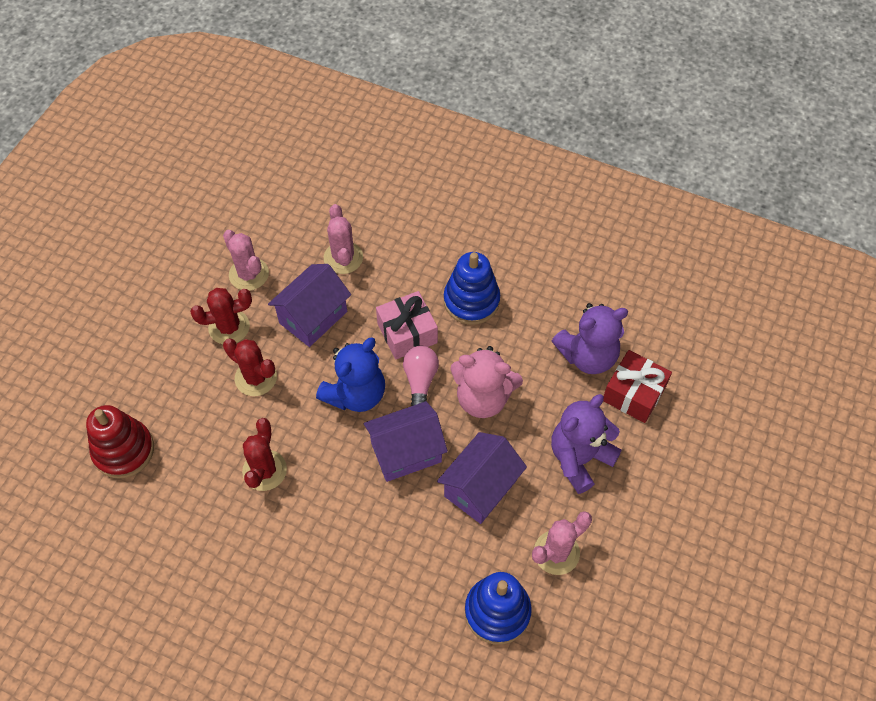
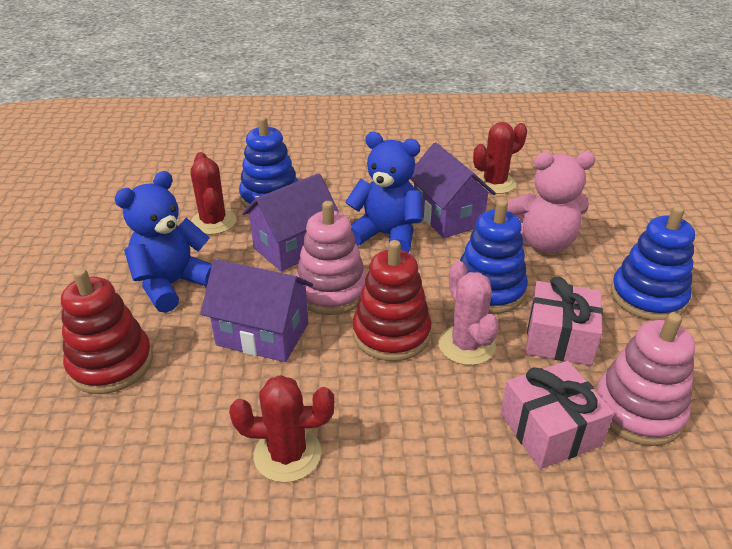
blue stacking toy: [444,252,500,325] [465,572,532,645] = 2 -> [239,116,298,208] [460,199,528,314] [611,206,695,321] = 3
blue teddy bear: [316,337,385,412] = 1 -> [114,171,212,313] [345,132,423,253] = 2
pink cactus: [223,230,269,291] [324,204,363,274] [532,511,592,575] = 3 -> [438,261,499,365] = 1
pink gift: [376,291,438,360] = 1 -> [500,361,614,469] [526,276,603,366] = 2
pink light bulb: [403,346,439,406] = 1 -> none = 0
pink stacking toy: none = 0 -> [296,201,366,315] [596,313,695,446] = 2
purple teddy bear: [551,394,622,494] [552,303,628,374] = 2 -> none = 0
red gift: [603,350,672,423] = 1 -> none = 0
red stacking toy: [86,405,154,479] = 1 -> [61,268,153,394] [353,240,431,361] = 2

